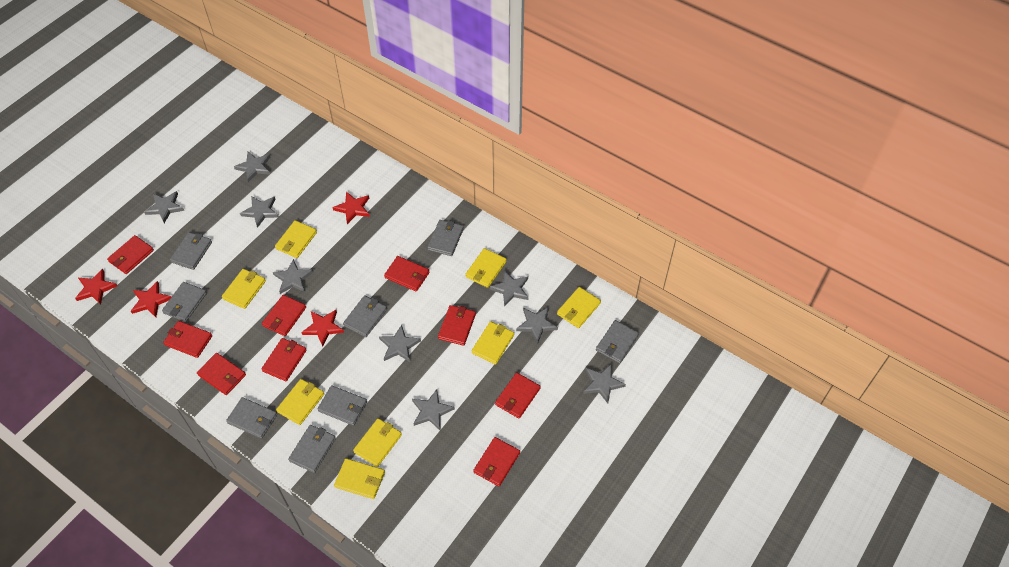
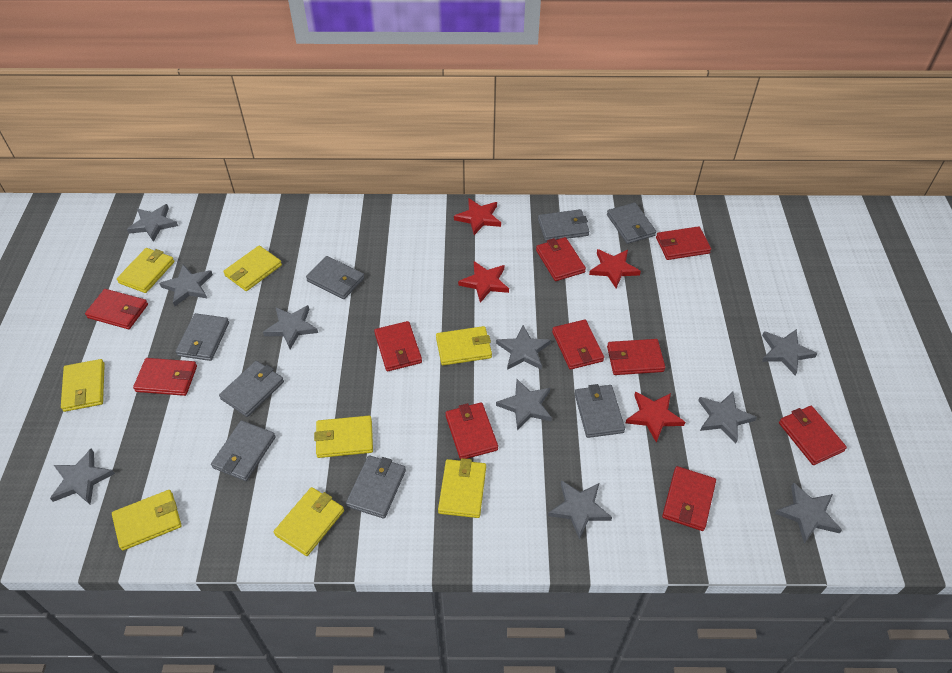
grey star: [144,191,184,223] [234,152,270,182] [240,196,279,228] [273,259,314,294] [379,325,421,362] [412,390,455,430] [490,270,528,307] [516,307,558,343] [583,364,626,403] = 9 -> [50,449,115,504] [127,204,178,242] [159,264,213,306] [263,305,318,349] [496,325,551,370] [496,379,552,430] [548,480,612,540] [698,392,757,443] [762,329,818,375] [775,482,842,544] = 10
red wallet: [107,235,154,274] [163,321,212,358] [197,353,246,395] [261,338,307,381] [262,295,306,336] [384,256,429,292] [438,305,476,346] [473,437,520,486] [495,372,541,418] = 9 -> [85,289,148,329] [133,358,197,396] [374,321,422,371] [445,402,498,460] [536,237,586,281] [552,320,604,370] [607,339,665,375] [656,226,711,260] [662,466,716,531] [779,406,847,465] = 10

